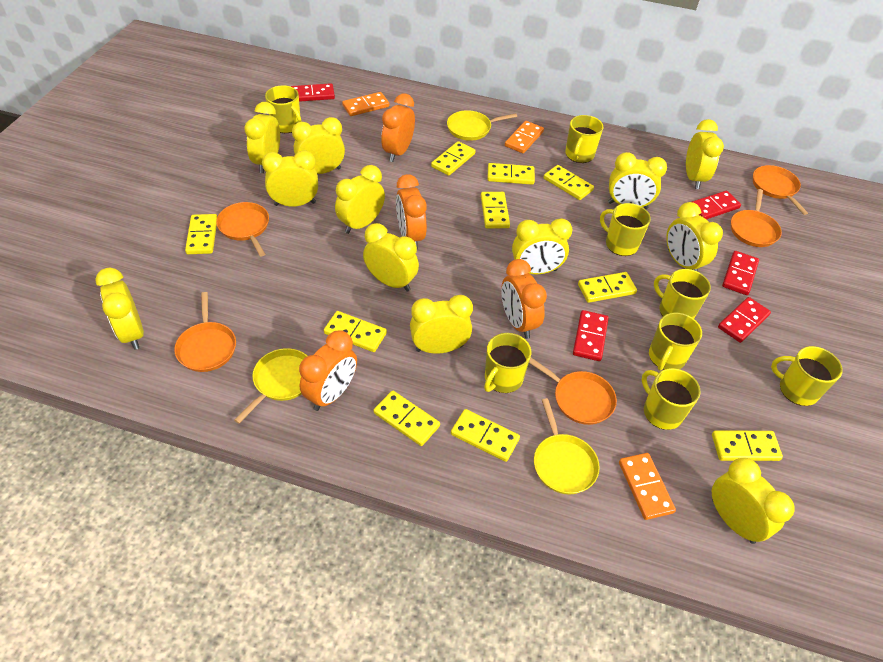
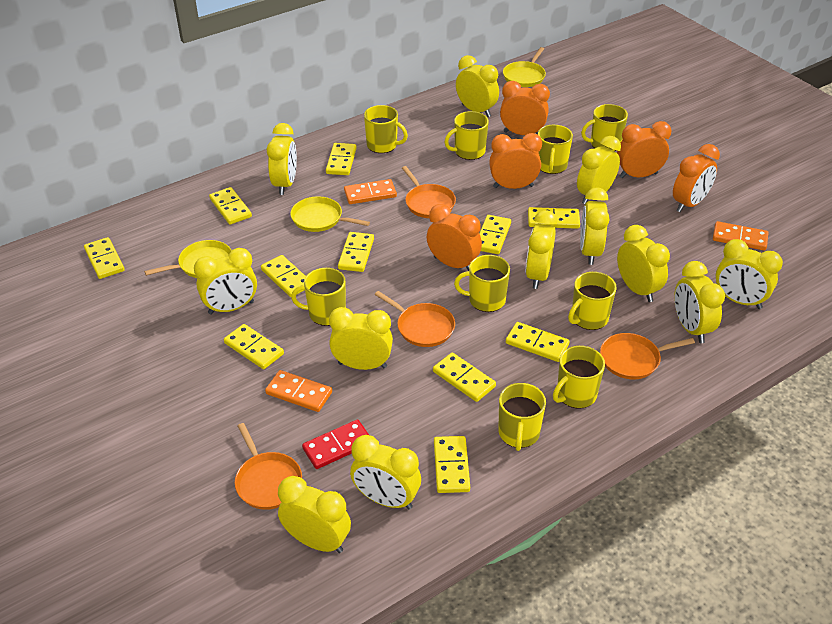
orange clock: [299,330,357,411] [381,93,415,162] [396,174,427,249] [501,259,547,339] = 4 -> [427,204,482,271] [489,133,542,189] [500,81,550,135] [617,121,672,178] [673,144,720,212] = 5
orange pan: [174,292,236,372] [216,202,269,257] [529,358,617,425] [731,189,782,247] [753,165,808,215] = 5 -> [235,423,302,510] [375,291,455,347] [402,166,456,218] [600,333,695,379] = 4
red domino: [291,83,335,102] [573,310,609,361] [692,191,741,220] [718,297,771,343] [722,251,759,295] = 5 -> [302,419,369,469] = 1
yellow domino: [185,214,217,254] [324,311,387,352] [374,391,440,446] [431,141,475,176] [451,409,520,462] [481,192,510,229] [487,163,535,185] [543,165,594,200] [578,272,637,303] [712,431,783,461] = 10 -> [84,237,125,279] [209,187,252,225] [224,324,284,369] [261,255,306,297] [326,143,357,175] [338,232,374,272] [433,353,496,402] [434,436,470,493] [479,215,511,254] [506,322,570,362] [528,207,580,229] = 11
yellow mug: [265,85,302,133] [484,333,531,393] [565,115,603,163] [600,203,651,256] [642,368,700,430] [649,312,702,370] [654,269,711,318] [771,346,843,406] = 8 -> [291,268,346,326] [364,105,408,153] [444,111,489,160] [454,255,510,312] [498,383,546,451] [538,125,573,174] [553,346,605,409] [568,272,617,330] [581,104,628,151] = 9

